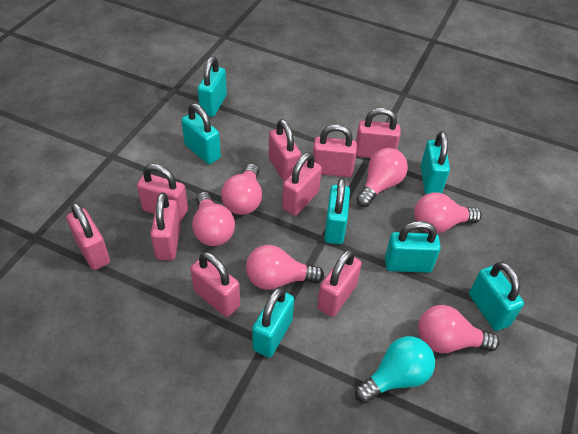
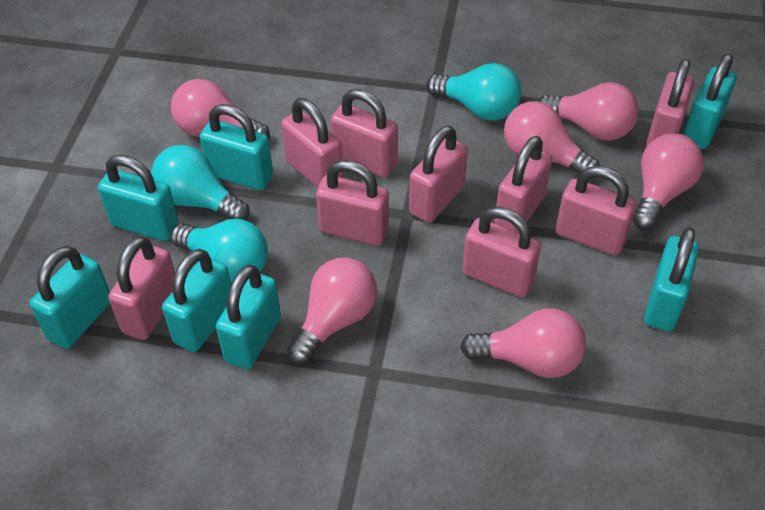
turquoise light bulb: [355,336,435,403] = 1 -> [151,145,250,221] [171,219,268,284] [427,63,521,121] = 3

